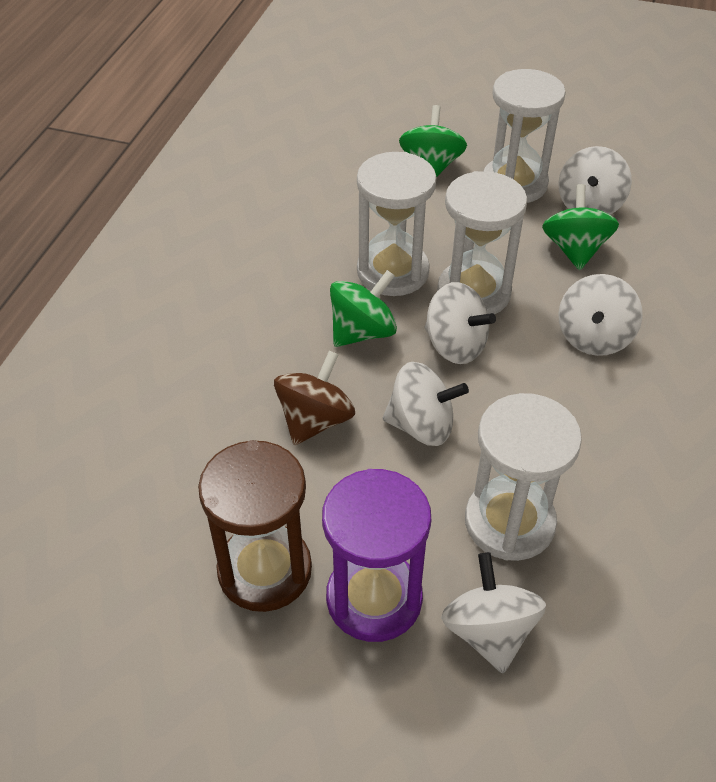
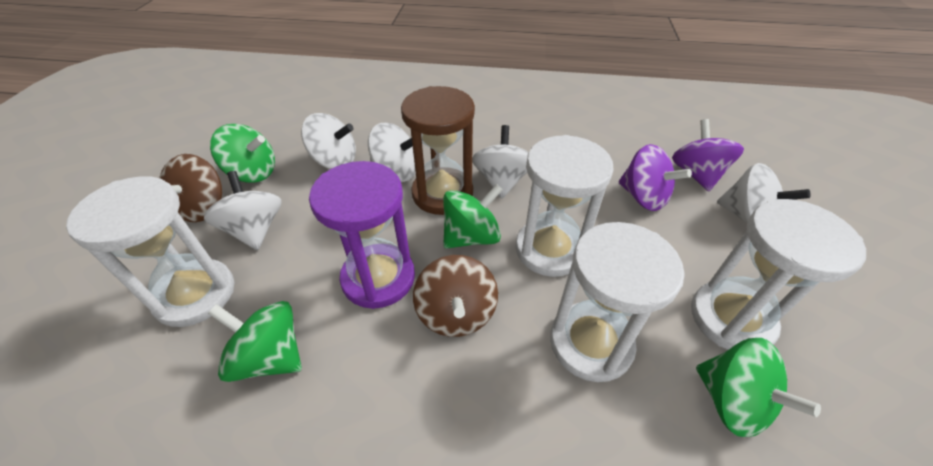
brown spinning top: [274,351,355,445] = 1 -> [160,154,222,222] [413,255,498,337] = 2
green spinning top: [330,270,397,347] [399,105,467,177] [542,184,619,270] = 3 -> [208,301,302,382] [210,124,275,183] [443,184,503,249] [696,338,821,437] = 4
purple spinning top: none = 0 -> [619,144,692,211] [672,119,744,191] = 2

